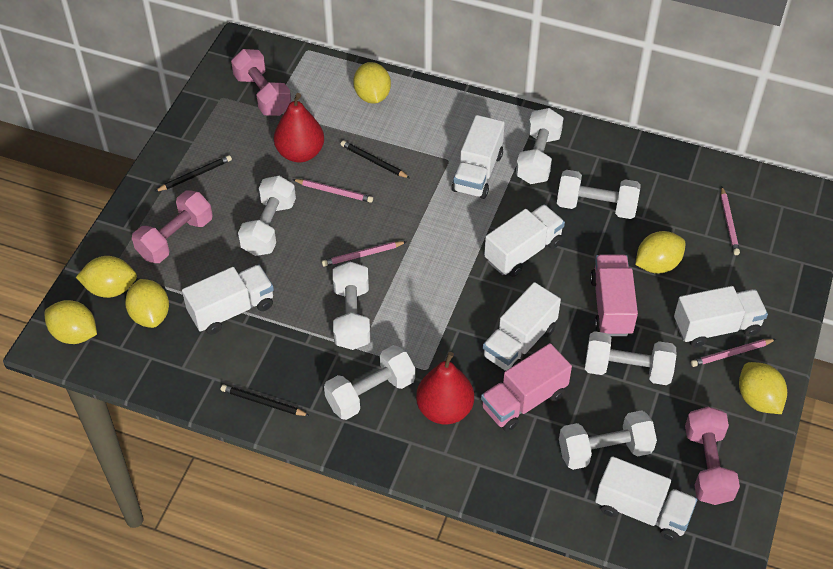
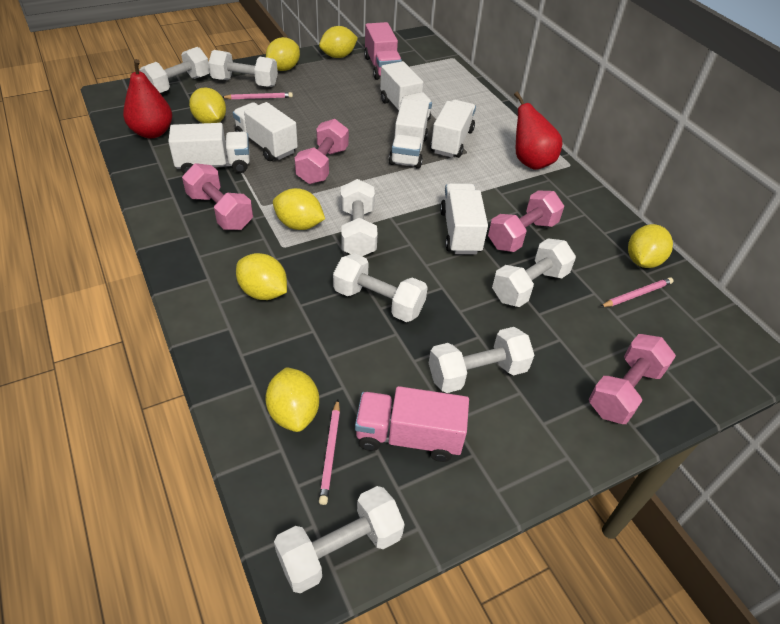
black pencil: [155,155,232,192] [221,385,310,416] [341,141,410,178] = 3 -> none = 0
pink dumbbell: [132,190,213,263] [231,49,291,116] [685,407,740,505] = 3 -> [182,163,253,230] [294,119,349,184] [488,190,564,252] [589,334,676,424] = 4
pink pencil: [292,179,373,203] [322,241,407,267] [691,339,776,367] [721,187,740,255] = 4 -> [223,92,293,100] [319,399,340,505] [600,277,673,307] = 3
yellow lemon: [44,300,97,344] [76,256,137,298] [125,279,169,328] [353,62,391,104] [635,231,685,274] [739,362,787,414] = 6 -> [189,87,226,123] [236,253,287,300] [265,367,319,432] [266,37,300,71] [273,188,325,230] [319,26,358,58] [628,224,673,268] = 7

